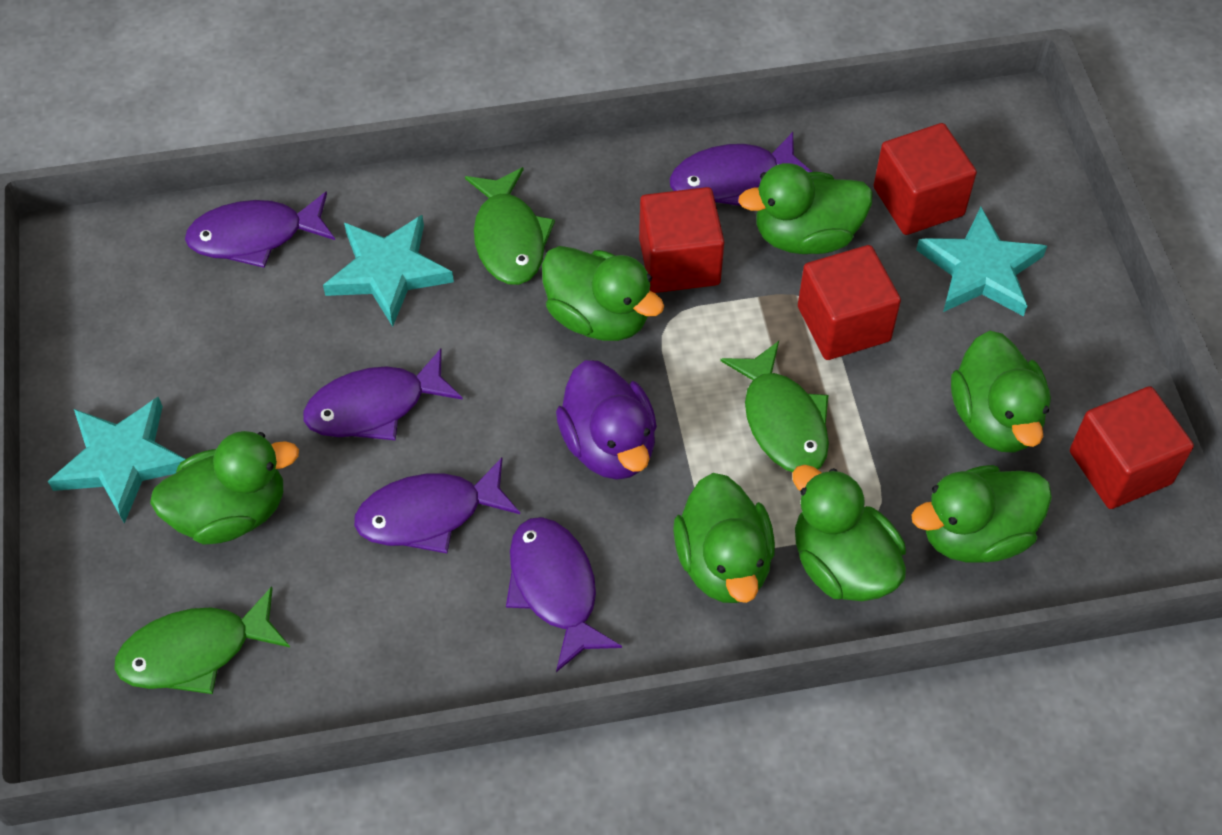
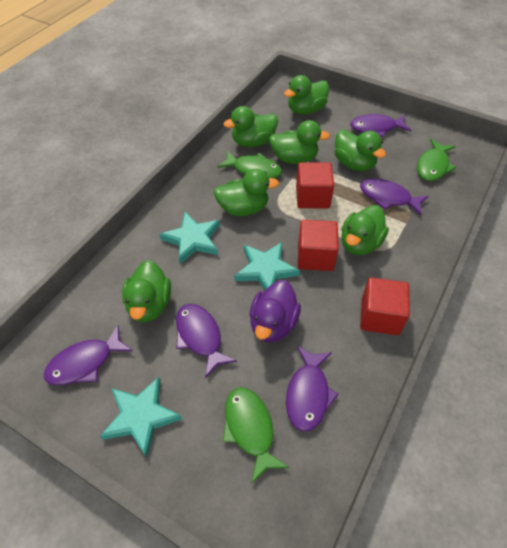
red cube: [639,187,724,293] [798,245,901,360] [874,123,977,235] [1070,386,1194,509] = 4 -> [296,162,334,208] [298,220,339,271] [360,277,410,335] = 3

